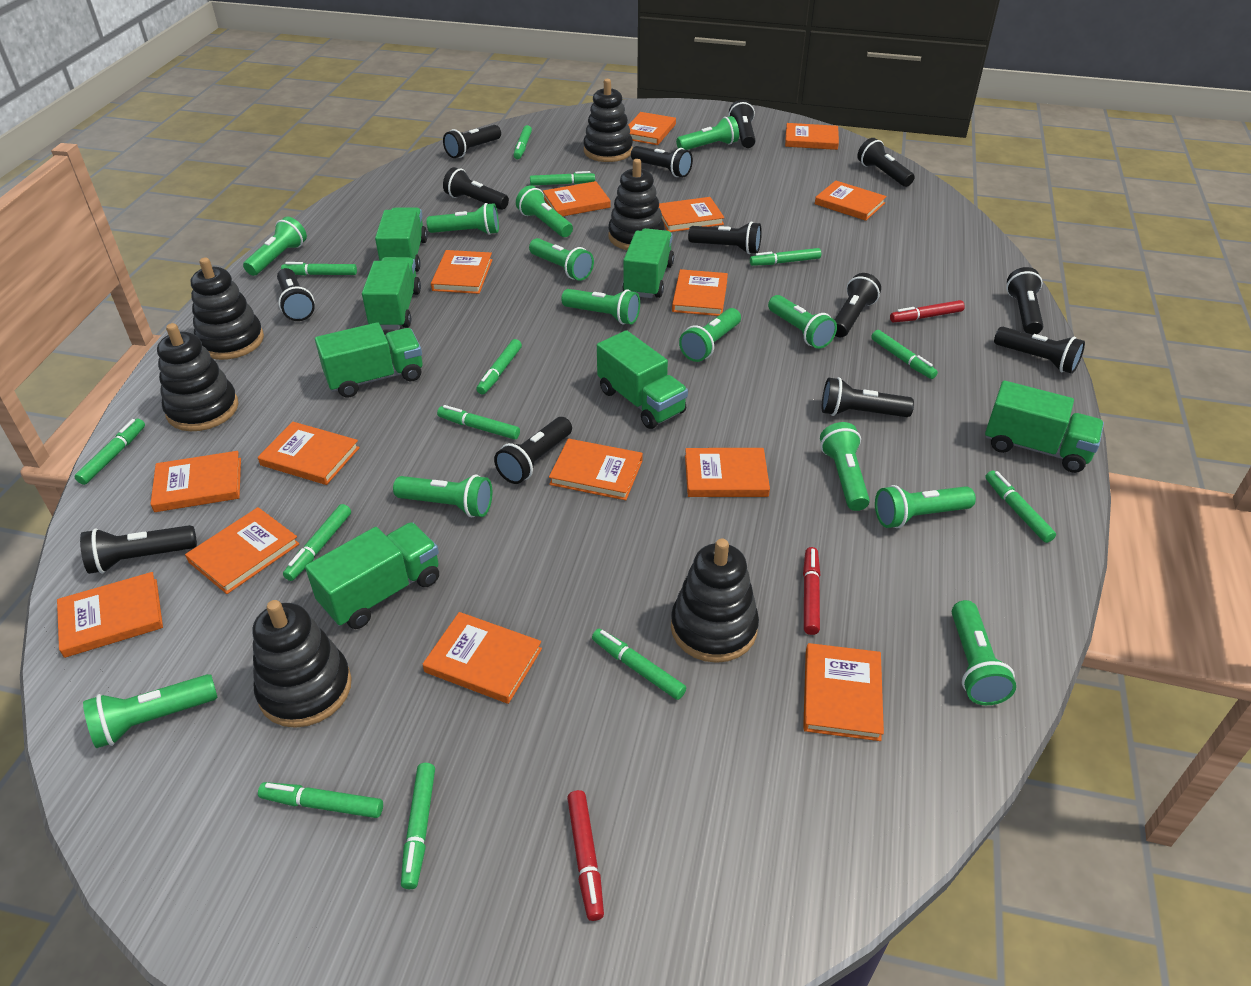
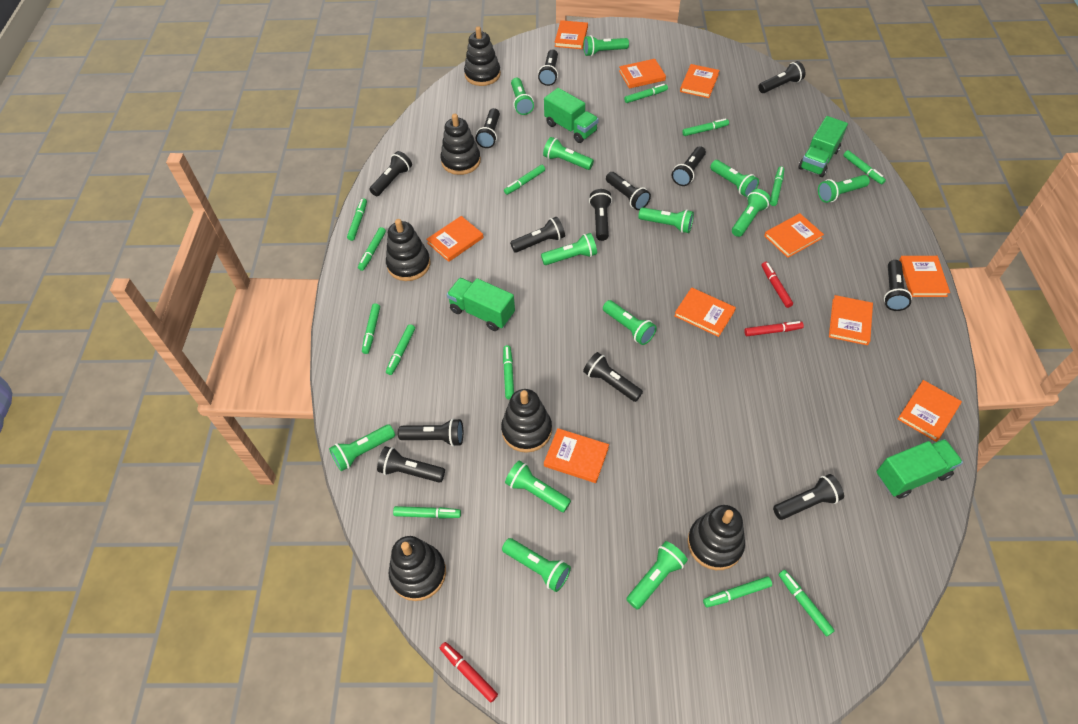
green truck: [305,522,439,629] [315,322,423,398] [362,257,421,330] [375,207,428,272] [597,330,688,429] [622,228,674,298] [985,381,1104,473] = 7 -> [447,278,515,331] [544,88,599,143] [799,116,848,177] [876,439,963,499] = 4
orange book: [57,572,163,658] [150,451,241,512] [185,507,299,594] [258,422,360,485] [423,612,542,704] [431,250,492,294] [543,181,611,216] [549,439,643,500] [629,112,676,145] [659,197,724,232] [672,269,728,316] [685,448,770,497] [785,123,839,150] [803,643,884,741] [815,180,887,221] = 15 -> [426,216,484,262] [544,428,609,483] [554,20,588,49] [619,59,666,89] [674,288,736,337] [680,64,720,98] [764,213,824,258] [829,295,873,345] [898,380,962,442] [899,256,950,297] = 10

